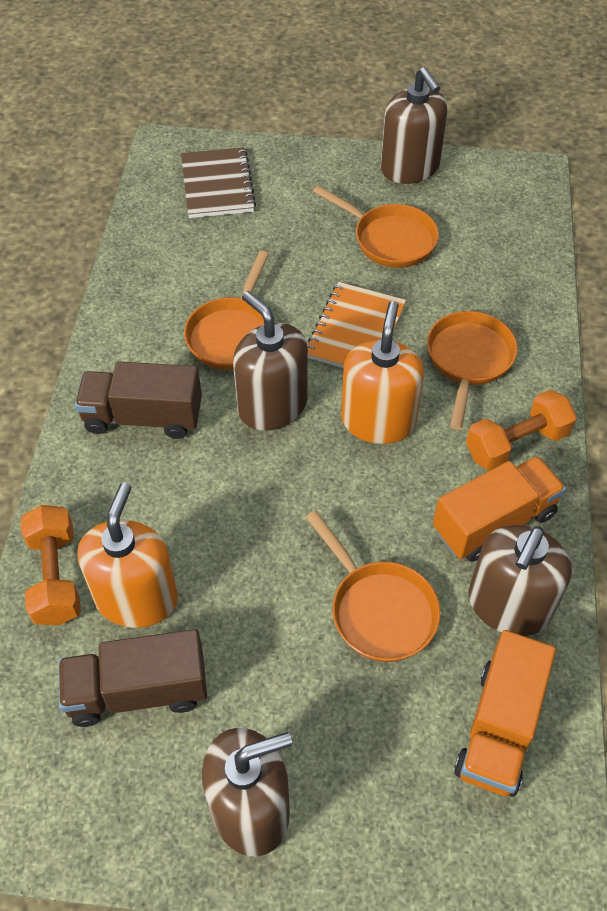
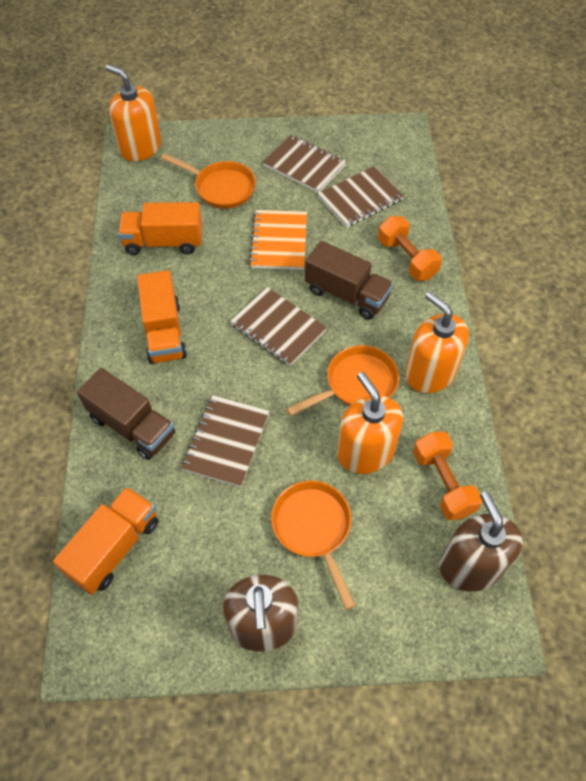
brown notebook: [181,147,256,218] = 1 -> [181,395,270,487] [230,287,327,366] [263,135,346,193] [318,166,404,228] = 4
brown soap dispenser: [202,728,292,857] [233,291,308,431] [380,67,448,184] [469,525,572,636] = 4 -> [223,575,298,652] [440,491,522,592] = 2
orange pan: [184,251,269,370] [306,510,440,662] [313,185,439,268] [427,311,518,430] = 4 -> [161,153,256,209] [271,480,356,610] [286,345,399,416] = 3
orange soap dispenser: [77,483,178,628] [341,301,424,444] = 2 -> [106,64,161,161] [337,372,403,474] [405,292,469,393] = 3
orange truck: [433,456,566,562] [454,630,556,797] = 2 -> [53,487,158,595] [118,202,202,255] [137,270,187,364] = 3

